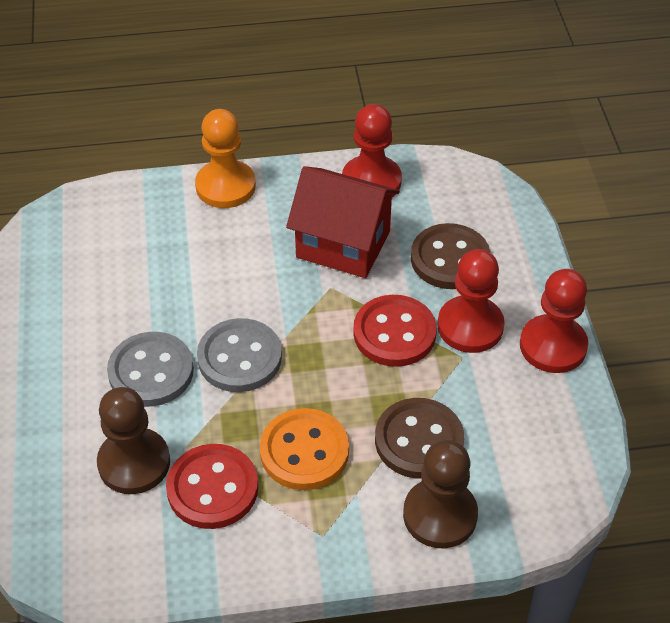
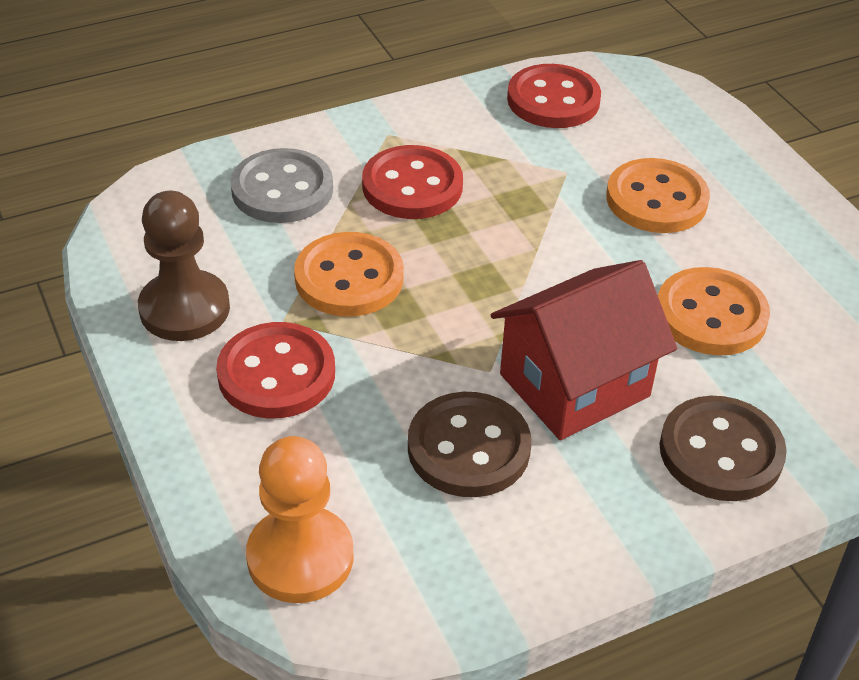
brown pawn: [97,387,170,494] [403,440,478,548] = 2 -> [138,191,230,341] = 1
grey button: [107,332,194,407] [197,318,282,392] = 2 -> [231,148,333,223] = 1
orange button: [260,408,349,490] = 1 -> [294,232,404,317] [606,158,710,233] [658,267,770,356] = 3
red button: [166,444,258,529] [353,295,437,367] = 2 -> [216,322,335,418] [362,145,463,219] [507,64,601,128] = 3
red pawn: [342,104,402,197] [437,249,505,353] [520,269,588,373] = 3 -> none = 0

